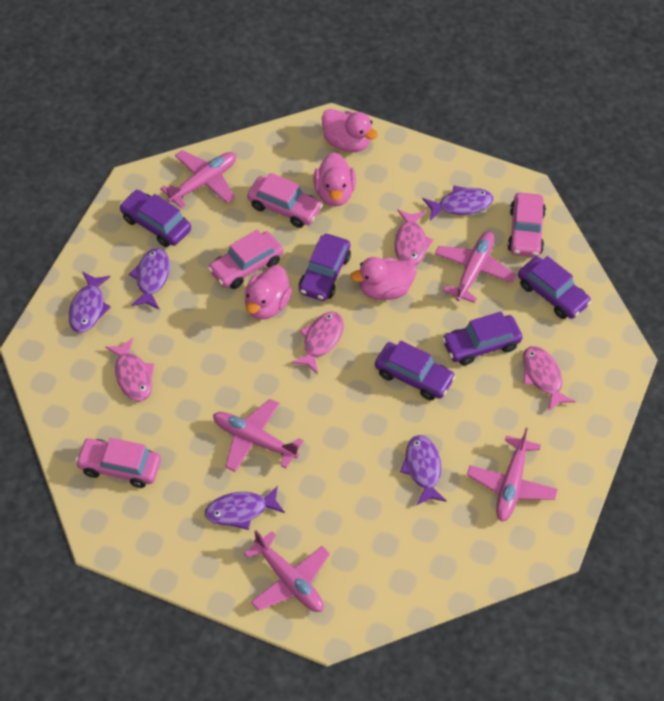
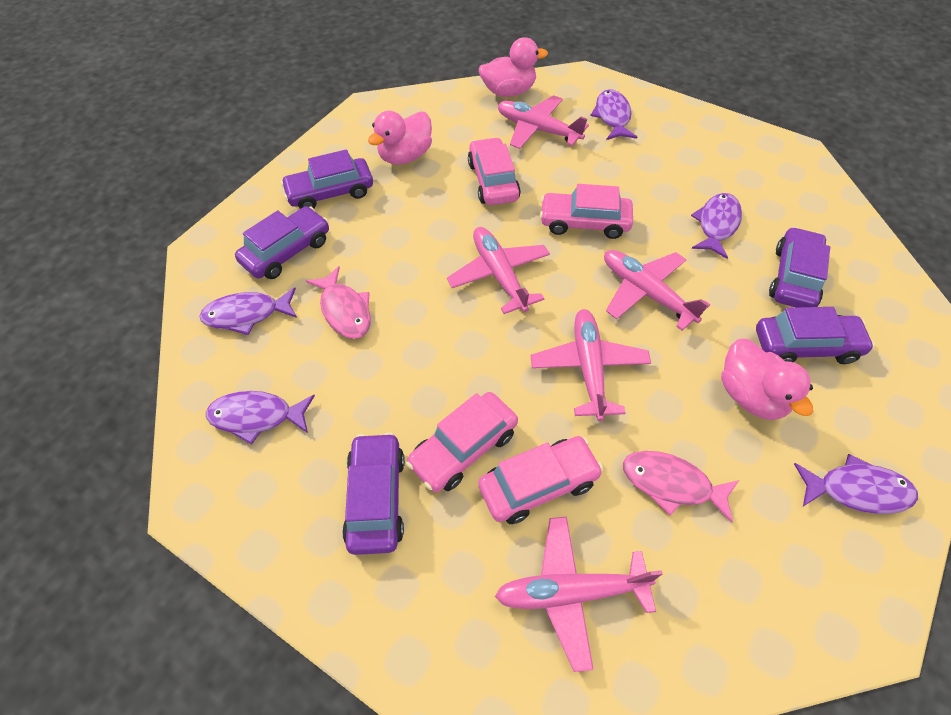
pink duck: [244,265,292,320] [314,152,356,207] [322,109,378,152] [350,257,416,300] = 4 -> [368,111,432,165] [479,37,548,97] [721,339,813,420] = 3
pink fish: [105,338,154,401] [291,311,344,374] [395,210,434,266] [523,346,576,412] = 4 -> [306,266,371,339] [623,451,739,523] = 2

